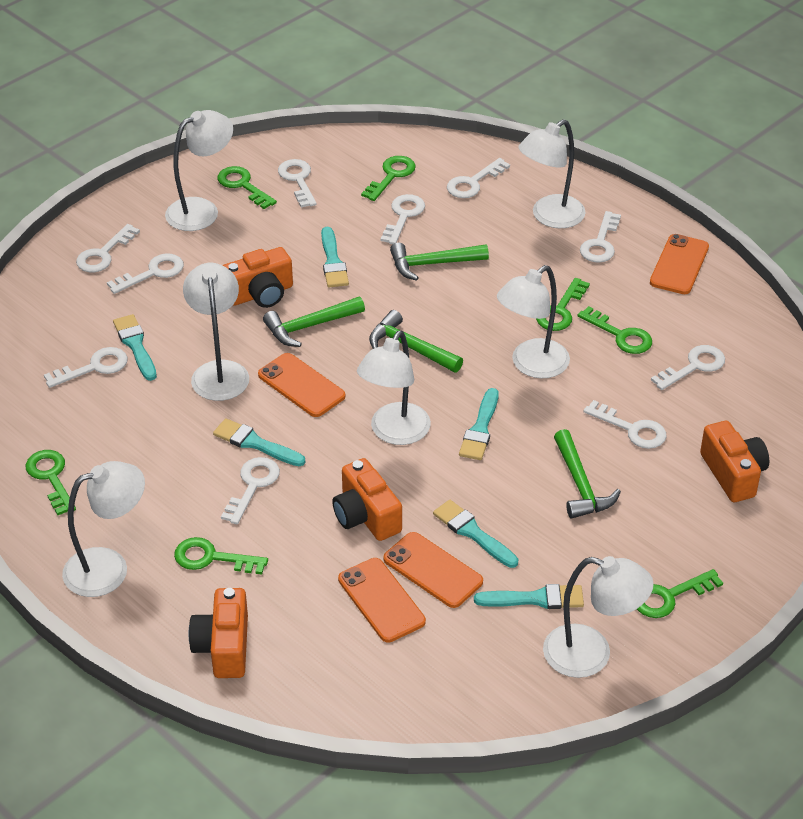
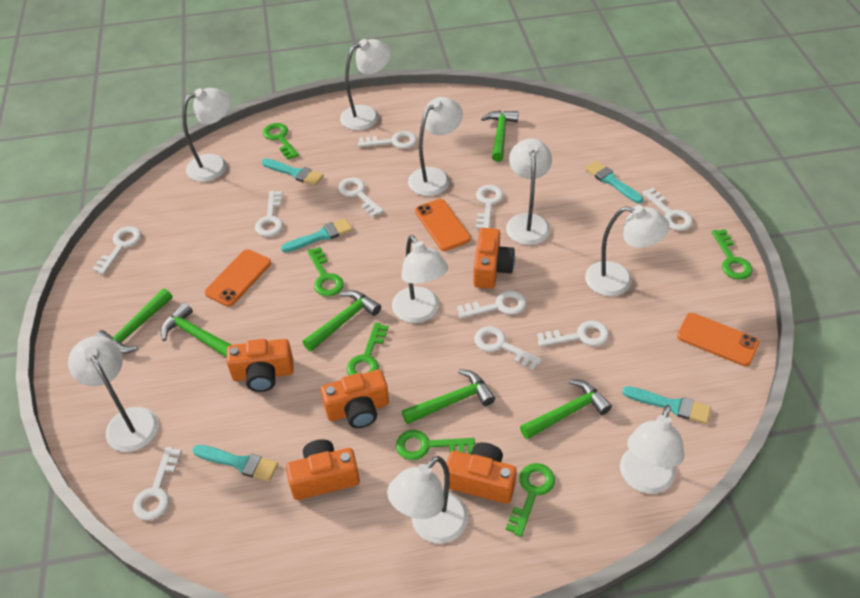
green hammer: [263,297,365,347] [369,310,463,373] [390,243,489,281] [554,429,621,519] = 4 -> [95,288,172,354] [161,302,231,358] [303,290,381,351] [402,369,495,424] [481,110,519,162] [520,379,612,439] = 6
green key: [26,450,76,515] [174,537,268,574] [217,166,277,209] [361,156,416,201] [536,278,590,331] [577,306,652,354] [637,569,723,618] = 7 -> [263,123,299,160] [307,247,344,297] [347,322,389,375] [396,430,475,460] [506,463,555,537] [712,229,753,280] = 6
orange camera: [188,588,248,678] [223,247,293,308] [332,458,402,541] [700,421,769,502] = 4 -> [226,339,294,392] [286,439,360,500] [320,370,389,428] [446,442,517,504] [473,228,515,289] = 5
orange phone: [258,353,345,417] [338,558,426,643] [384,532,483,608] [650,234,709,294] = 4 -> [204,249,271,306] [415,199,471,251] [677,313,759,366] = 3
turquoise brush: [113,314,157,381] [213,418,305,466] [321,227,349,287] [433,500,518,568] [459,388,499,460] [474,584,584,609] = 6 -> [193,445,278,482] [262,158,324,186] [281,218,353,252] [585,161,643,203] [622,386,711,424] = 5
white lamp: [62,461,145,597] [165,110,233,231] [183,263,249,401] [357,331,431,445] [497,265,570,379] [518,119,586,228] [543,556,654,678] = 7 -> [68,336,158,452] [182,88,231,182] [340,39,391,130] [387,456,468,544] [392,235,448,323] [408,97,463,196] [506,138,552,245] [585,205,670,296] [620,405,684,494] = 9

